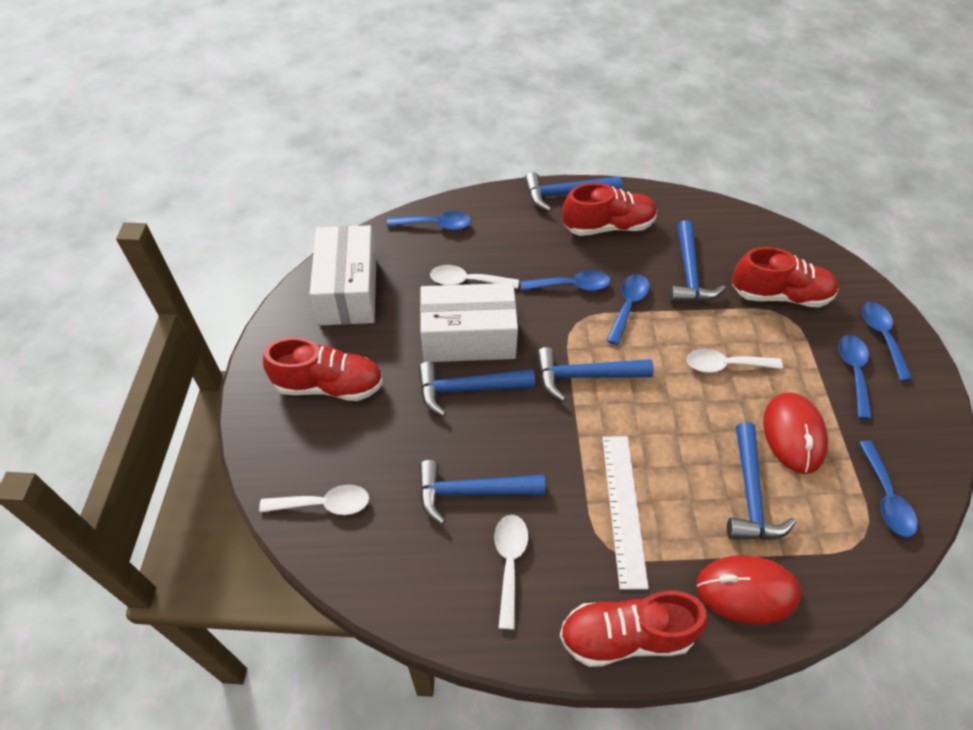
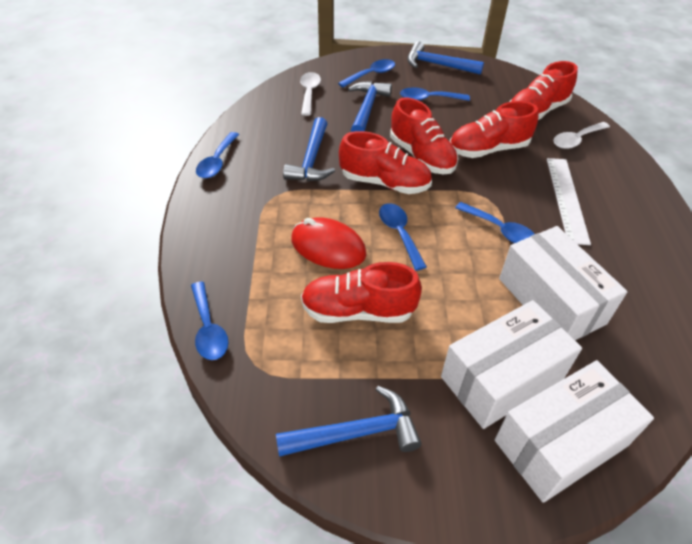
blue hammer: [418,362,535,416] [419,460,546,525] [524,172,622,212] [536,347,654,401] [670,220,725,302] [727,422,796,540] = 6 -> [276,386,421,457] [283,117,335,181] [348,81,392,132] [407,41,484,75] = 4
red mouse: [696,555,801,625] [763,392,828,474] = 2 -> [291,217,366,269] = 1
red shoe: [263,337,383,401] [560,591,707,667] [562,183,657,236] [732,247,838,308] = 4 -> [301,262,422,323] [339,131,432,194] [390,97,458,175] [450,101,538,158] [510,61,578,120] = 5
white box: [310,225,376,325] [420,283,518,362] = 2 -> [441,300,582,429] [494,360,654,503] [499,226,627,340] = 3
white spoon: [259,485,369,515] [430,265,519,289] [494,515,529,630] [687,349,783,373] = 4 -> [300,72,321,116] [553,122,610,149] = 2

